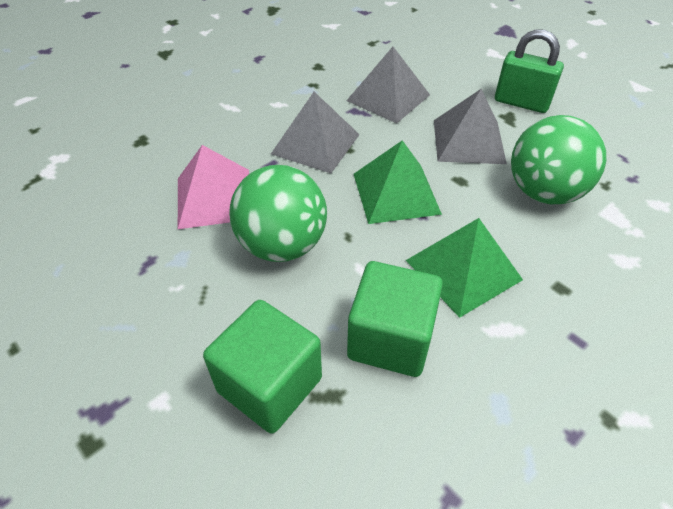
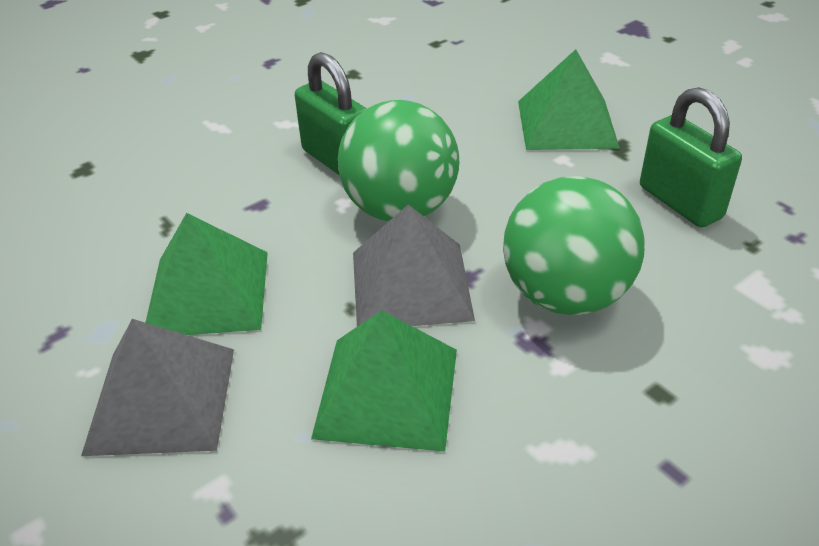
green cube: [203,300,322,434] [347,261,443,377] = 2 -> none = 0
green padlock: [495,29,564,113] = 1 -> [295,52,367,176] [640,87,742,227] = 2
green pyramid: [354,140,442,224] [406,218,523,318] = 2 -> [145,213,268,335] [311,310,457,452] [518,49,620,150] = 3
grey pyramid: [271,92,360,173] [346,47,430,124] [434,89,507,164] = 3 -> [81,319,234,456] [353,204,475,327] = 2
pink pyramid: [178,145,249,229] = 1 -> none = 0

